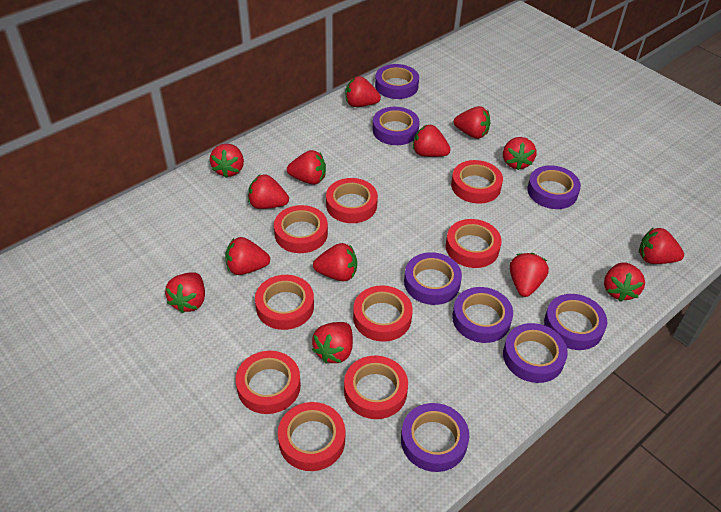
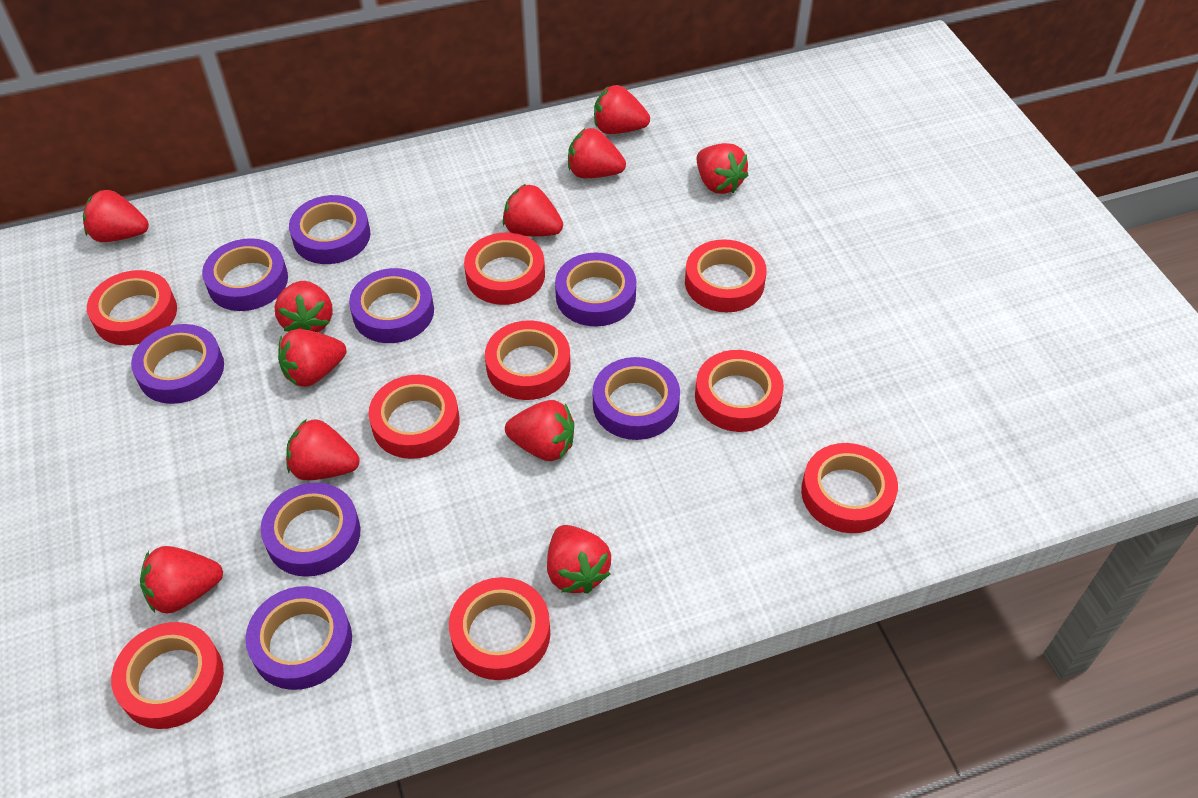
red strawberry: [165,272,205,313] [210,144,244,177] [225,237,270,275] [248,175,289,209] [287,150,326,184] [312,322,353,363] [313,243,357,281] [346,76,381,107] [413,125,451,157] [454,106,491,139] [503,137,536,170] [510,253,549,297] [604,262,645,301] [639,227,684,264] = 14 -> [83,190,149,242] [140,546,223,614] [275,281,333,332] [278,329,346,387] [286,419,360,480] [503,184,563,236] [505,400,574,461] [547,525,611,594] [568,128,626,178] [594,85,650,134] [697,143,748,194] = 11

